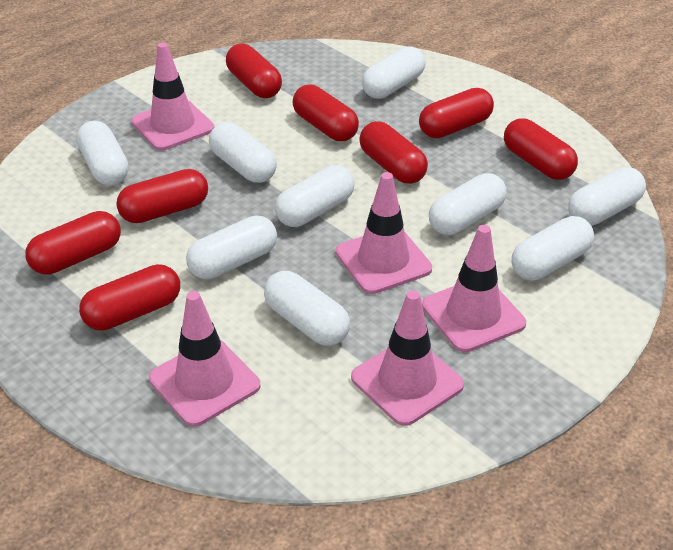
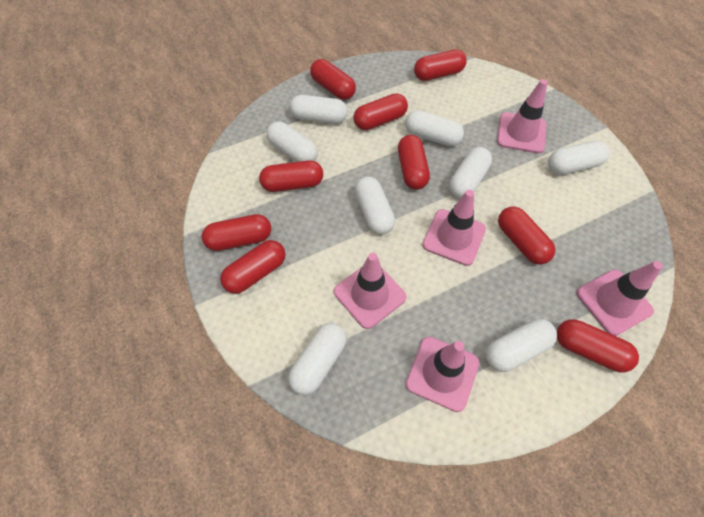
red capsule: [25,211,121,275] [79,264,180,331] [116,169,208,223] [226,44,282,98] [292,84,359,141] [359,121,428,184] [419,88,494,138] [504,118,578,180] = 8 -> [202,214,271,251] [220,240,286,294] [259,160,323,192] [310,59,356,100] [354,93,408,130] [398,135,430,190] [414,49,467,81] [498,206,555,265] [557,319,639,373] = 9
white capsule: [77,121,129,186] [186,215,277,279] [209,122,277,183] [264,271,350,346] [275,165,354,227] [362,46,426,99] [429,173,506,235] [512,216,594,280] [568,167,646,226] = 9 -> [267,122,318,162] [288,323,347,395] [290,95,348,124] [355,177,395,235] [405,110,464,146] [449,147,492,198] [486,319,557,372] [548,141,610,175] = 8

